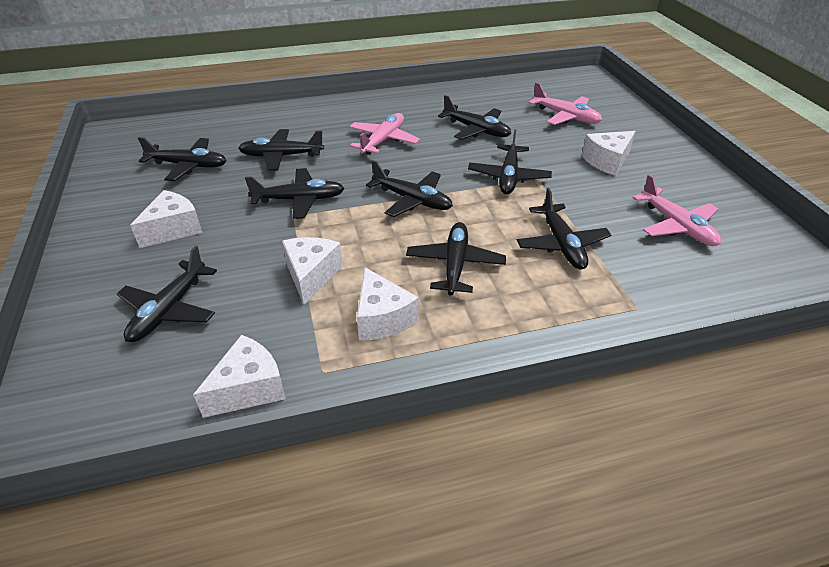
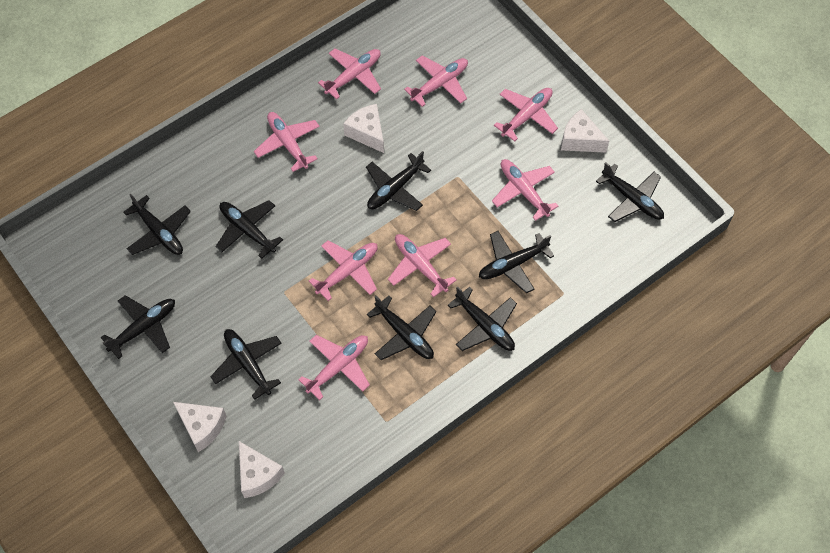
pink plane: [349,113,420,155] [528,82,602,125] [633,175,721,246] = 3 -> [254,112,320,172] [298,335,370,400] [309,241,378,301] [318,49,381,100] [388,234,457,297] [404,56,468,107] [492,159,559,221] [494,88,558,141] = 8
white cheese: [130,190,202,248] [193,335,286,418] [282,237,343,305] [357,267,418,341] [582,131,635,176] = 5 -> [173,402,227,452] [239,441,285,498] [343,104,384,153] [561,109,609,153] = 4

